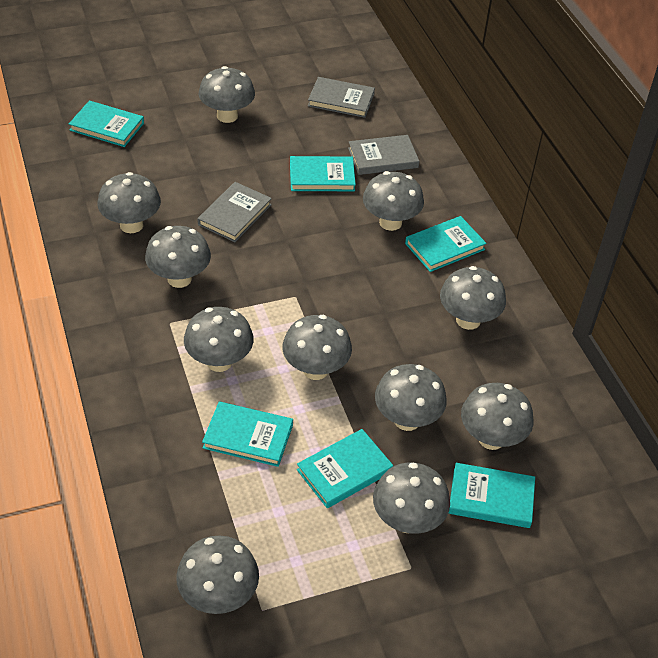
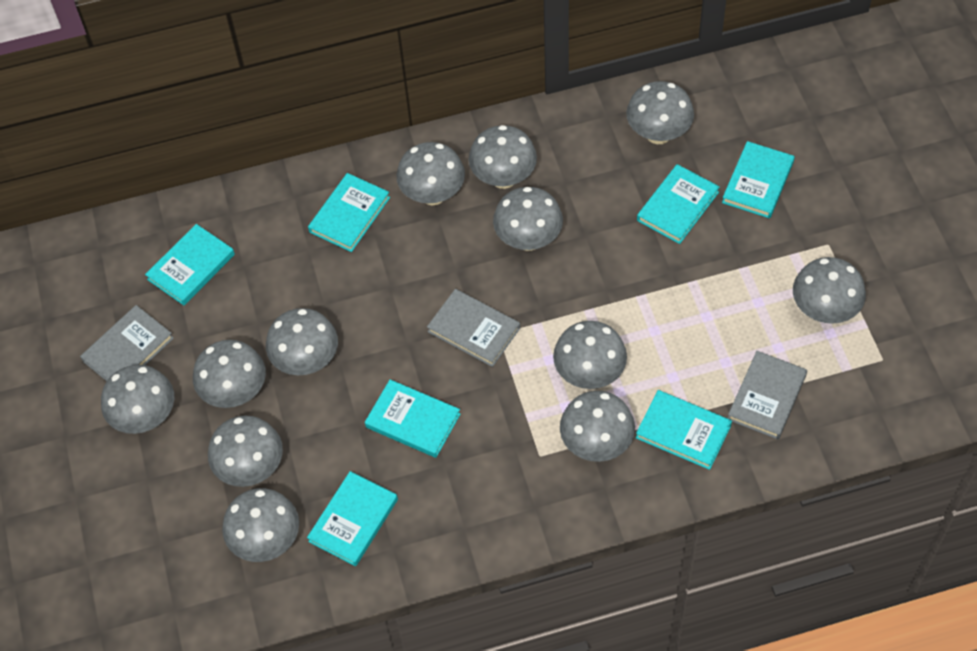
grey mushroom: [97,172,161,233] [145,226,211,288] [176,535,259,614] [184,307,254,372] [199,66,255,123] [282,315,352,380] [363,171,424,231] [373,462,450,534] [375,364,447,431] [440,266,506,330] [461,383,534,450] = 11 -> [101,365,174,434] [193,340,266,408] [208,415,283,487] [222,488,299,562] [266,308,338,375] [397,142,465,205] [469,125,537,189] [493,187,563,251] [553,321,627,389] [560,391,635,462] [626,81,694,144] [793,257,866,324] = 12
turquoise book: [69,101,144,147] [202,401,293,467] [290,156,356,191] [297,429,393,508] [405,216,486,272] [449,463,535,528] = 6 -> [145,224,235,305] [307,471,398,566] [308,173,390,252] [365,379,460,458] [636,390,732,470] [637,164,720,244] [722,141,795,218] = 7

